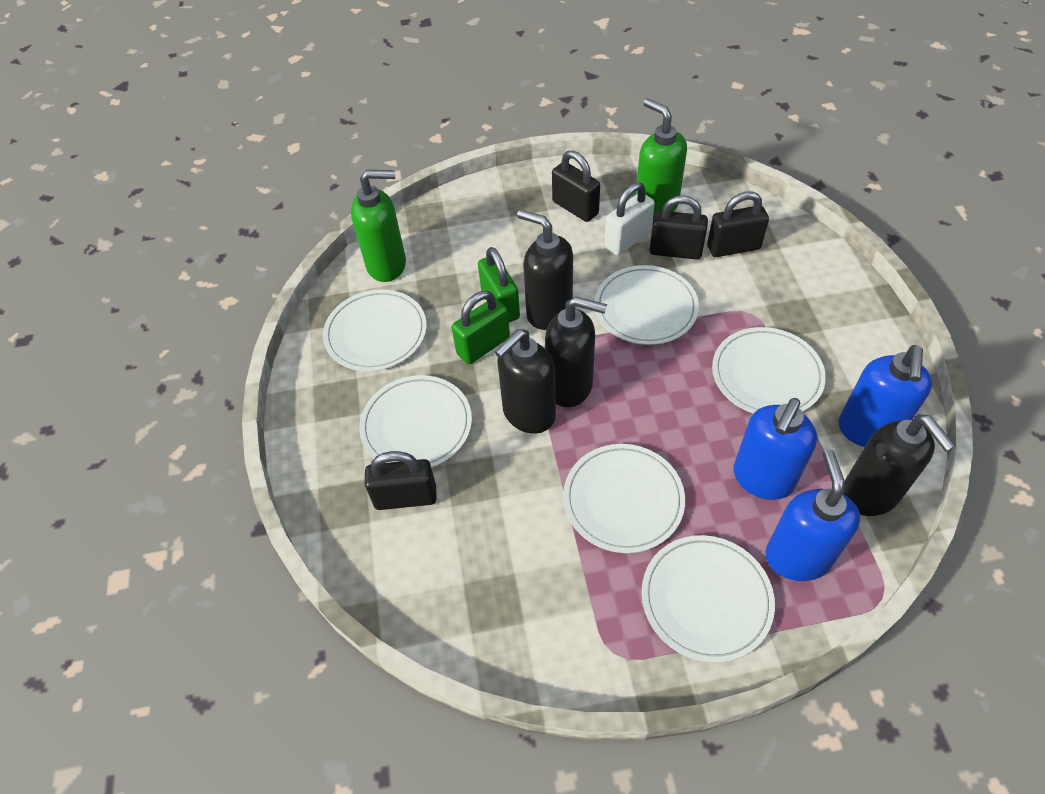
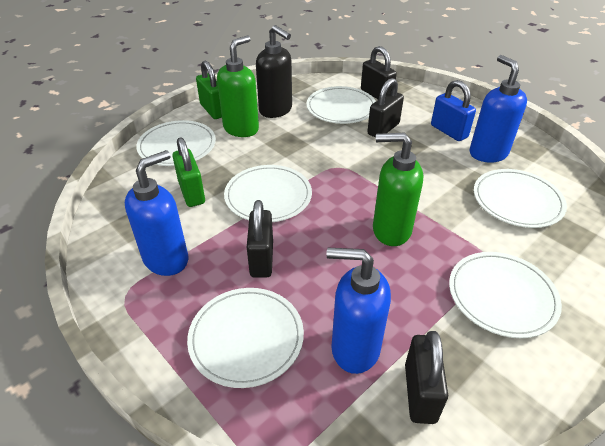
black soap dispenser: [494,329,556,434] [517,209,573,330] [545,296,607,407] [843,414,956,516] = 4 -> [256,25,292,118] = 1
blue padlock: none = 0 -> [431,80,476,141] = 1
white padlock: [604,182,655,255] = 1 -> none = 0

